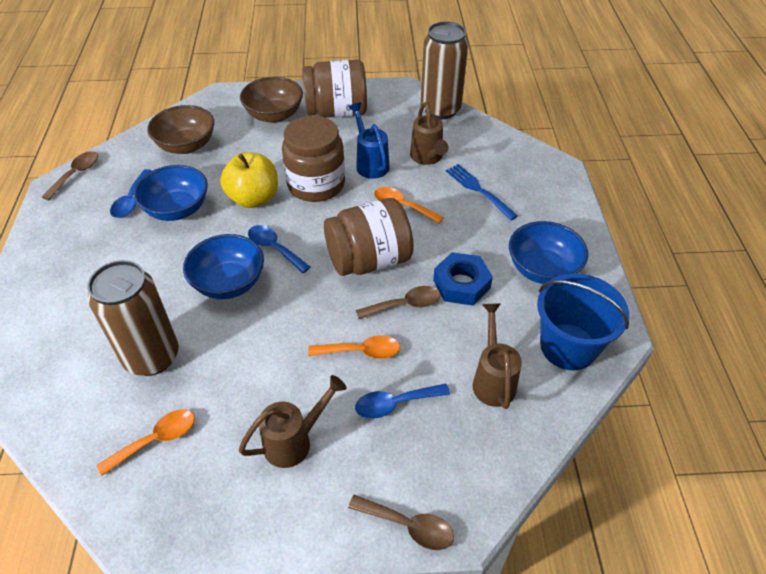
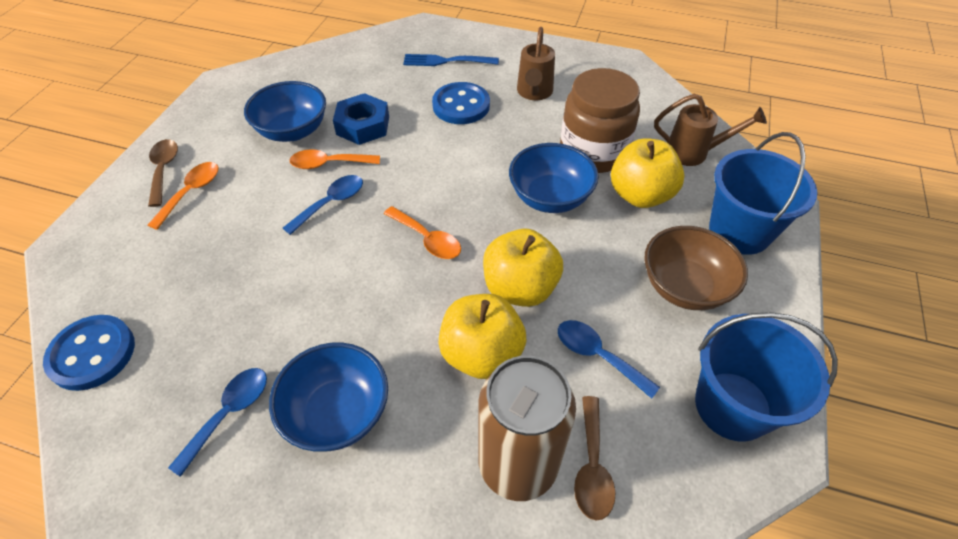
blue bucket: [537,274,629,370] = 1 -> [695,312,838,442] [709,132,817,255] = 2
blue button: none = 0 -> [43,315,135,391] [432,82,490,124] = 2
blue watering can: [348,103,390,179] = 1 -> none = 0
brown bowl: [147,105,214,154] [240,77,303,123] = 2 -> [644,226,748,310] = 1
brown can: [87,260,179,376] [421,21,468,119] = 2 -> [478,356,576,501] = 1
brown jar: [282,116,345,202] [303,60,367,118] [324,198,414,276] = 3 -> [560,68,640,173] = 1
brown spoon: [42,151,98,200] [348,495,454,550] [356,286,441,319] = 3 -> [148,139,178,207] [574,396,616,520] = 2
brown watering can: [239,375,347,468] [410,102,449,165] [473,303,522,409] = 3 -> [517,27,555,100] [654,93,767,166] = 2
yellow apple: [220,152,278,208] = 1 -> [438,294,527,379] [483,229,563,307] [611,138,685,208] = 3

